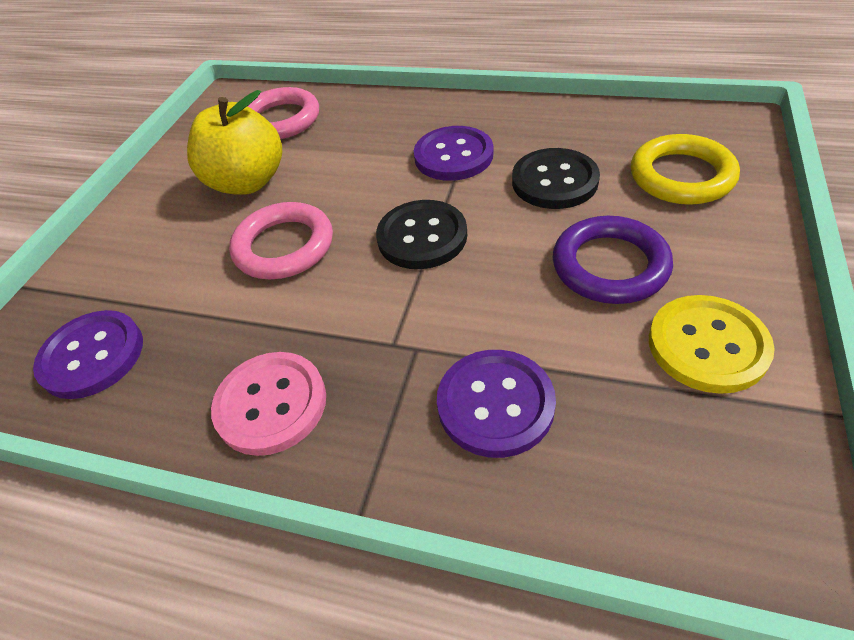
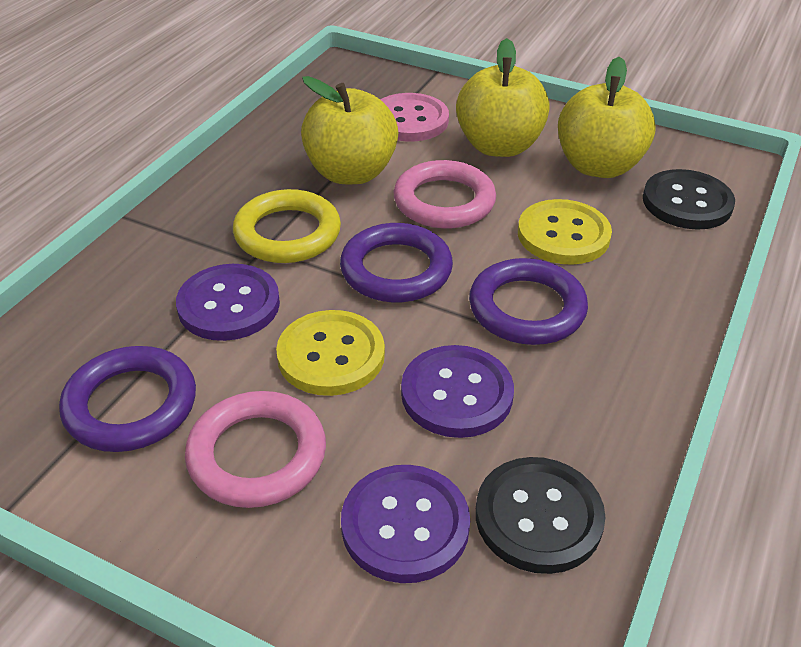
purple ring: [553,216,673,304] = 1 -> [59,346,196,452] [340,223,453,302] [469,258,588,345] = 3
yellow apple: [187,90,282,195] = 1 -> [301,76,398,184] [456,38,550,157] [558,57,656,178] = 3
yellow button: [649,295,775,394] = 1 -> [276,310,385,396] [518,199,612,265] = 2

